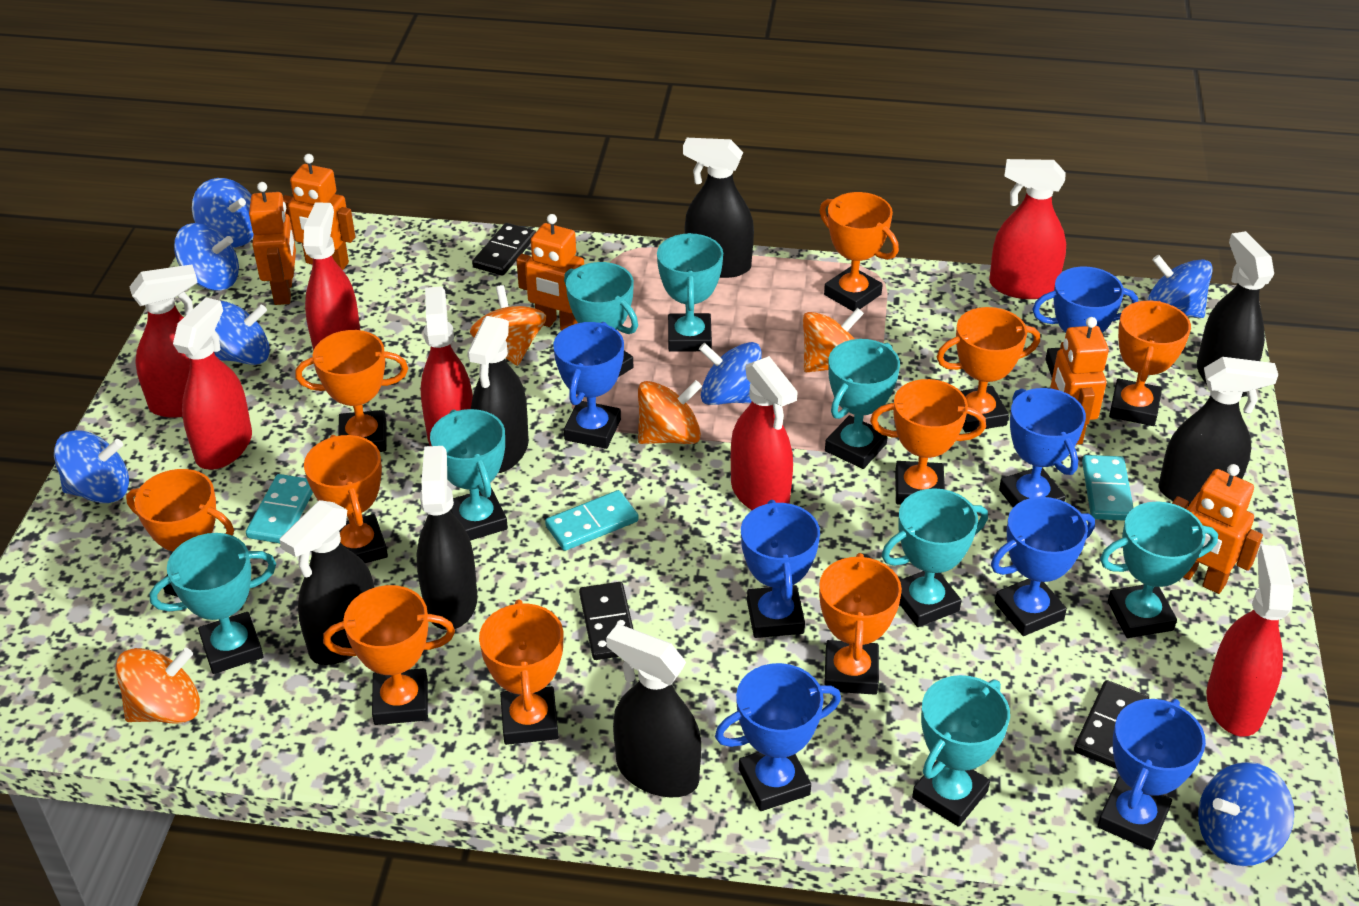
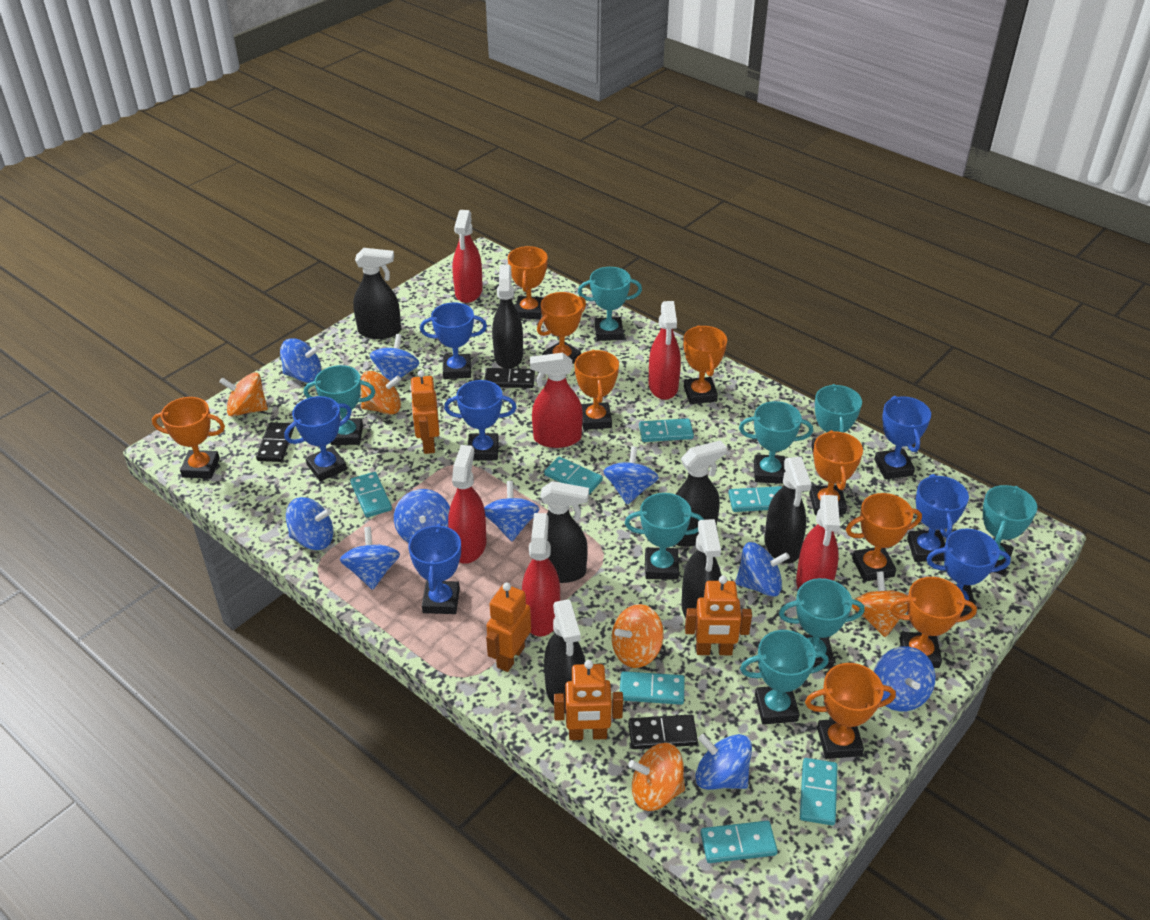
blue spinning top: [54,430,129,503] [174,223,239,291] [192,178,254,248] [214,301,270,365] [699,342,761,405] [1147,255,1213,318] [1198,762,1294,866] = 7 -> [280,338,321,383] [286,497,333,550] [340,527,400,590] [370,334,420,381] [394,489,450,543] [484,481,539,541] [604,446,659,505] [695,734,752,790] [735,542,790,597] [873,646,935,712] = 10
orange robot: [249,182,296,305] [283,154,355,270] [516,214,584,331] [1051,317,1109,445] [1172,464,1263,594] = 5 -> [410,370,440,454] [486,583,531,672] [554,660,623,740] [685,576,752,655] = 4
orange spinning top: [115,648,200,723] [470,285,546,366] [638,380,702,444] [803,308,864,372] = 4 -> [219,372,268,417] [361,371,401,415] [612,604,664,668] [628,743,685,811] [852,571,908,637] = 5
orange trophy: [126,469,234,597] [295,330,408,452] [304,435,388,563] [323,585,455,725] [479,599,563,745] [819,553,902,695] [820,192,899,312] [870,379,986,505] [937,307,1040,432] [1109,301,1191,426] = 10 -> [152,397,225,479] [508,246,548,320] [537,292,586,364] [575,350,619,430] [683,325,727,404] [805,663,896,759] [809,430,863,515] [846,493,922,582] [889,577,977,668] = 9
red spray bottle: [129,265,215,418] [173,298,252,470] [303,202,360,351] [421,286,473,446] [731,356,798,510] [989,159,1066,299] [1206,545,1294,737] = 7 -> [448,445,486,564] [453,210,483,303] [522,513,560,637] [530,353,583,448] [649,301,681,400] [796,495,840,589] = 6
turquoise domino: [246,474,313,543] [545,490,639,551] [1082,455,1133,521] = 3 -> [350,472,392,517] [544,457,603,495] [620,671,685,705] [639,418,694,442] [701,821,778,863] [728,486,782,512] [800,758,838,825] = 7

